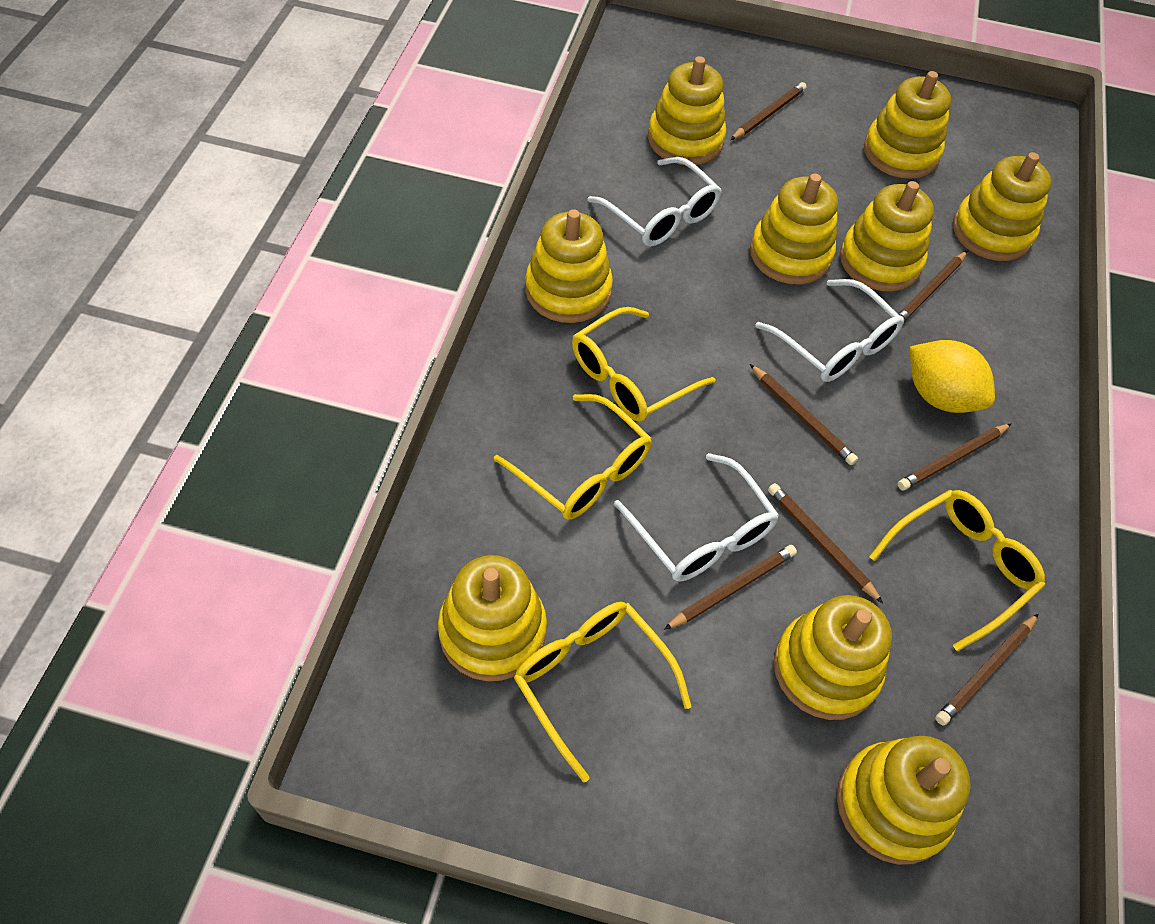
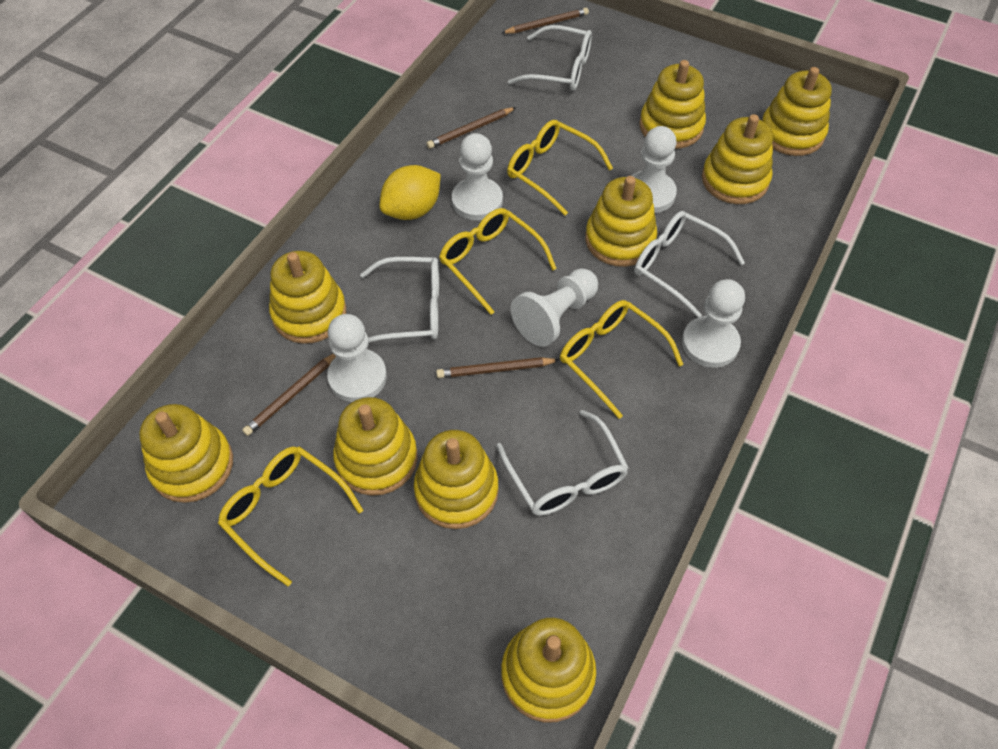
brown pencil: [664,545,797,630] [730,82,807,140] [750,364,858,465] [768,483,883,603] [898,251,967,323] [898,423,1012,491] [935,614,1038,726] = 7 -> [242,354,336,436] [426,107,516,149] [436,357,559,378] [502,8,589,34] = 4
white glasses: [588,157,722,246] [614,453,779,582] [755,279,904,382] = 3 -> [360,257,439,343] [496,410,629,516] [508,25,592,91] [634,211,745,317] = 4
white pawn: none = 0 -> [327,314,387,402] [452,133,503,220] [511,268,598,347] [632,126,677,213] [682,279,745,368] = 5

